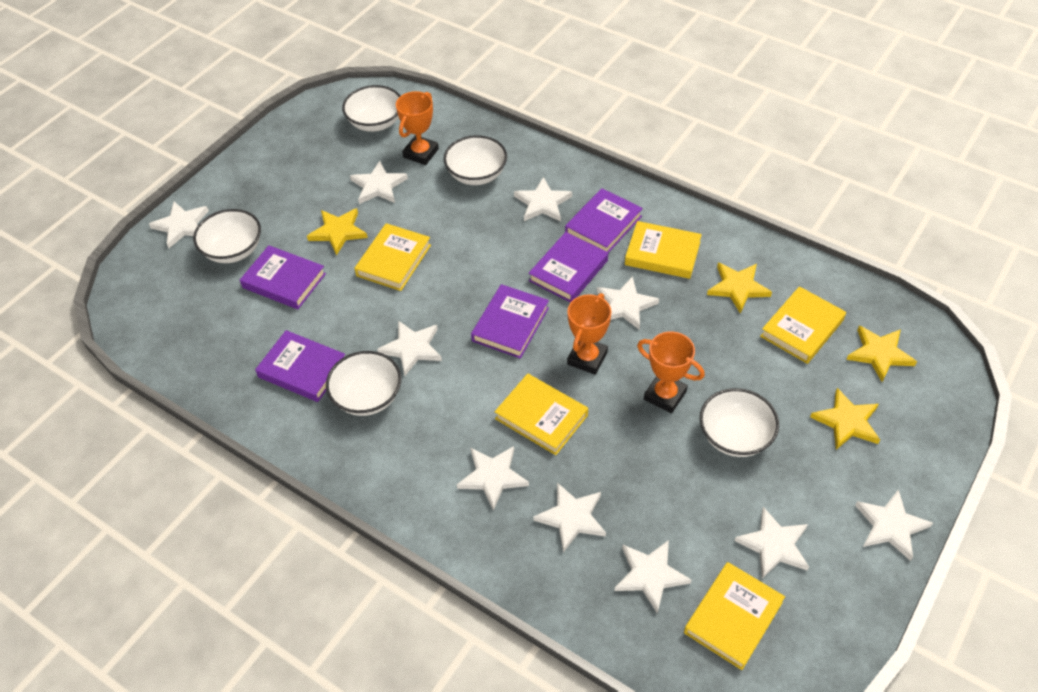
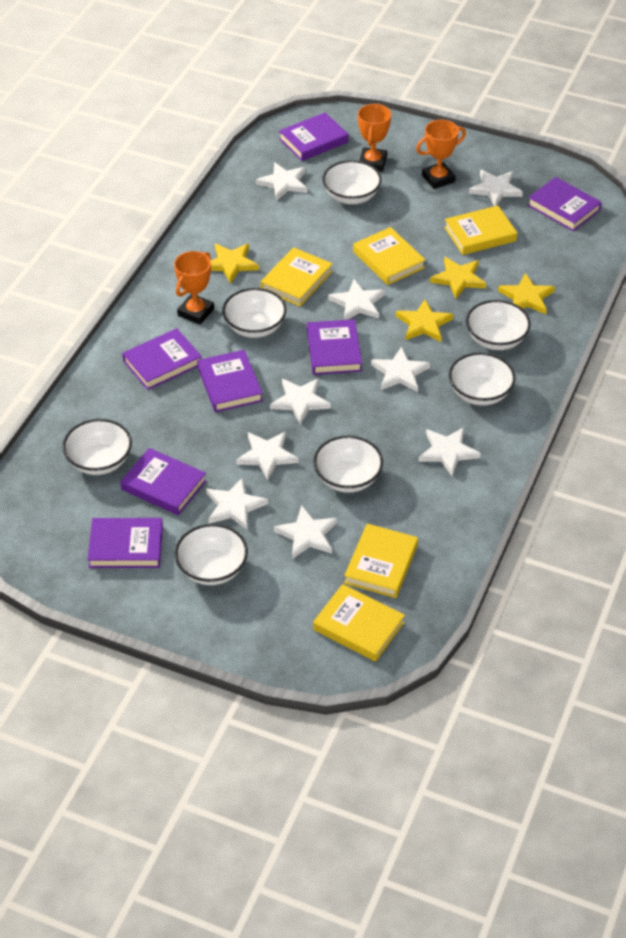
purple book: [240,245,326,309] [255,330,345,402] [471,284,549,358] [529,232,608,303] [565,188,643,253] = 5 -> [88,518,163,568] [120,448,207,515] [122,328,202,390] [197,350,263,412] [279,112,349,161] [307,319,362,375] [527,177,602,231] = 7
white bowl: [193,209,261,263] [326,351,401,416] [342,85,400,132] [444,135,507,185] [700,388,779,457] = 5 -> [62,419,132,475] [175,524,248,585] [222,288,287,338] [313,436,383,493] [322,160,382,204] [449,353,515,406] [466,300,531,350] = 7
white star: [149,202,209,248] [350,161,408,204] [377,321,442,376] [457,446,529,511] [514,177,572,222] [533,483,606,552] [597,276,659,330] [615,540,691,614] [735,507,809,578] [855,489,933,561] = 10 -> [206,477,268,530] [236,431,299,480] [256,162,307,201] [270,378,331,425] [274,505,337,559] [328,279,385,320] [371,346,430,392] [419,427,481,476] [469,170,523,206] = 9

